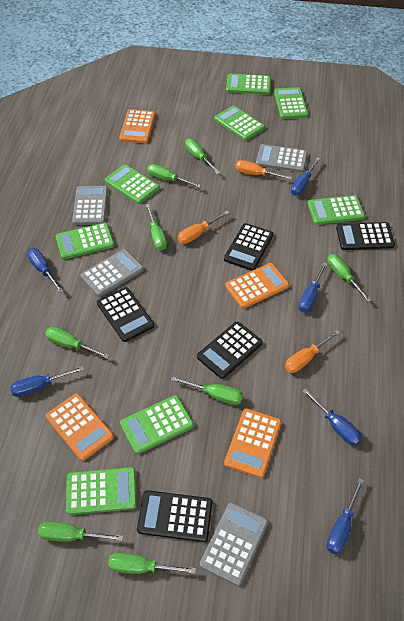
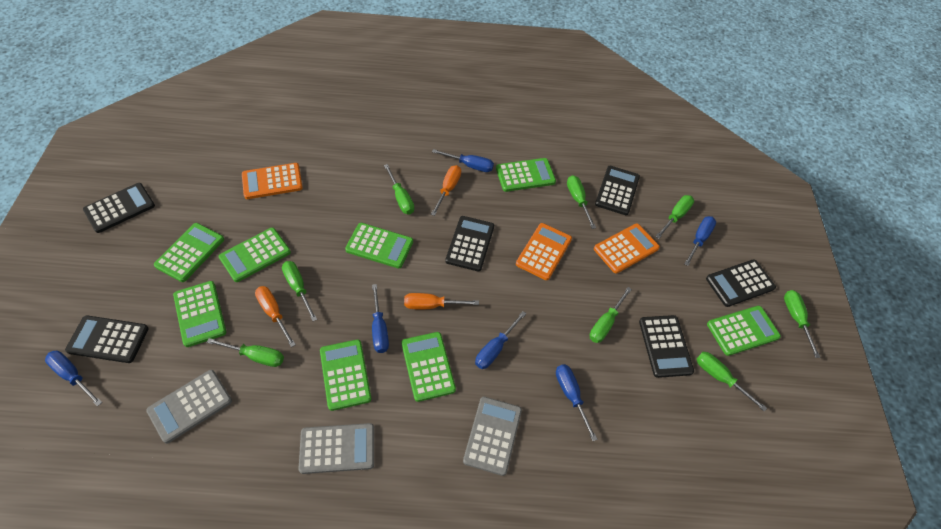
black calculator: [97,287,154,342] [137,490,212,542] [197,322,263,379] [224,223,273,271] [336,222,395,250] = 5 -> [65,315,149,363] [83,183,155,233] [445,216,494,272] [595,166,640,215] [639,315,694,378] [706,259,776,307] = 6
grey calculator: [72,186,108,225] [81,249,144,297] [200,502,268,586] [256,144,308,172] = 4 -> [146,370,232,443] [298,423,374,474] [463,396,522,476] = 3
orange calculator: [46,394,114,461] [119,109,155,143] [224,408,281,478] [225,263,289,309] = 4 -> [242,163,303,199] [516,223,572,280] [594,223,660,273] = 3

